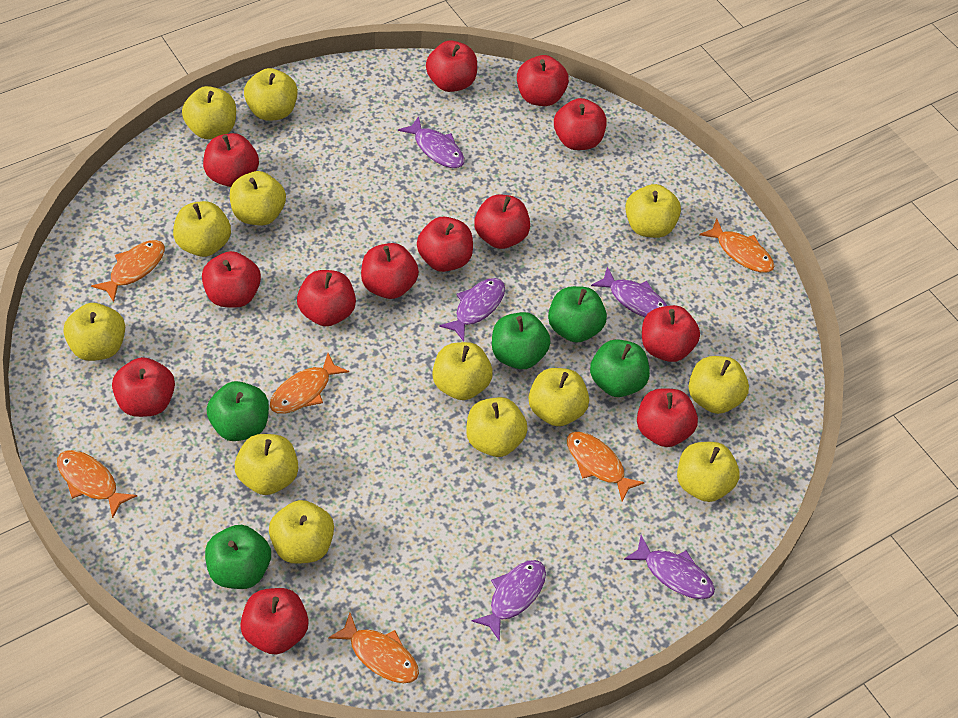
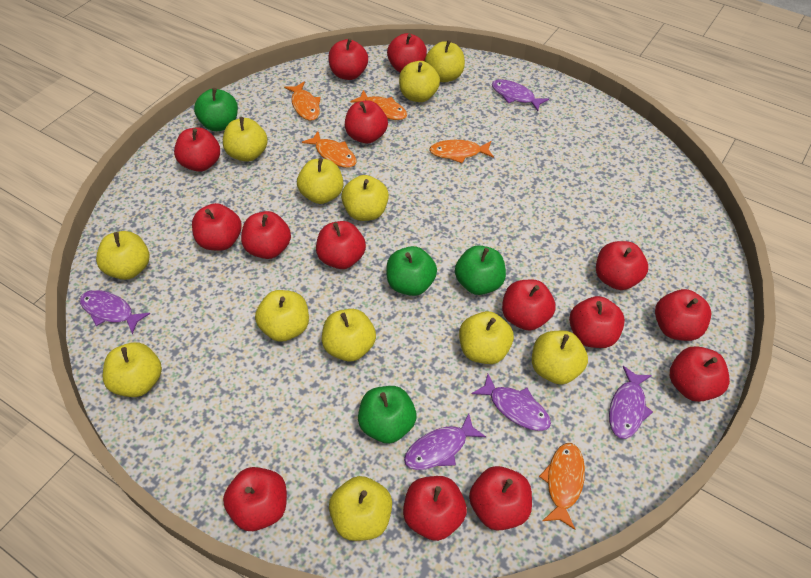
green apple: [205,525,271,589] [207,381,269,441] [492,312,551,369] [548,286,607,343] [590,339,650,397] = 5 -> [194,88,238,131] [358,386,416,443] [386,246,437,296] [455,245,506,295] = 4
orange fish: [57,450,137,519] [91,240,165,302] [270,353,349,414] [328,613,419,683] [567,432,645,502] [699,219,775,272] = 6 -> [284,82,321,121] [302,131,356,168] [351,90,407,120] [429,140,494,163] [539,443,585,530] = 5
red apple: [112,357,175,417] [202,251,261,308] [203,133,259,187] [240,588,309,655] [297,270,356,327] [361,243,419,299] [417,217,473,272] [426,41,477,92] [474,195,530,249] [517,55,569,106] [554,98,607,150] [637,388,698,447] [642,305,700,362] = 13 -> [174,127,220,172] [192,203,242,251] [223,467,287,531] [241,211,291,259] [316,221,366,269] [328,38,368,80] [345,101,388,144] [387,33,427,73] [403,476,467,541] [469,466,532,531] [502,280,556,331] [569,296,625,348] [596,241,648,290] [655,289,711,341] [670,346,730,402] = 15
yellow apple: [64,303,125,361] [173,201,231,257] [182,86,236,139] [230,171,286,225] [235,434,298,495] [244,68,298,121] [269,500,334,564] [432,342,493,400] [466,397,528,457] [528,368,589,426] [625,184,681,238] [677,442,740,502] [689,356,749,414] = 13 -> [96,231,149,280] [103,342,162,397] [223,117,268,162] [255,290,309,342] [297,158,343,204] [322,309,376,361] [329,476,392,541] [341,175,389,221] [399,61,440,102] [425,40,465,82] [459,311,514,364] [532,331,588,385] = 12

